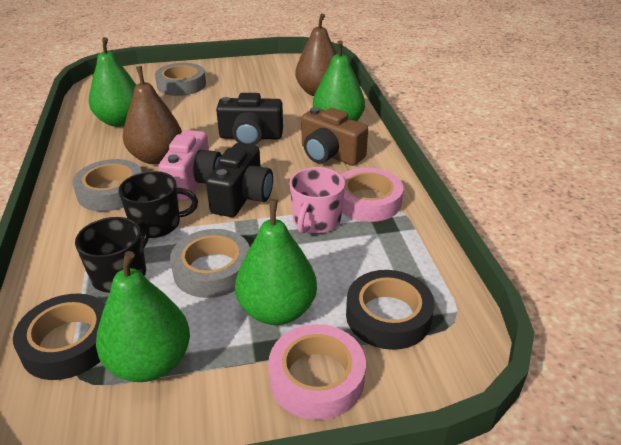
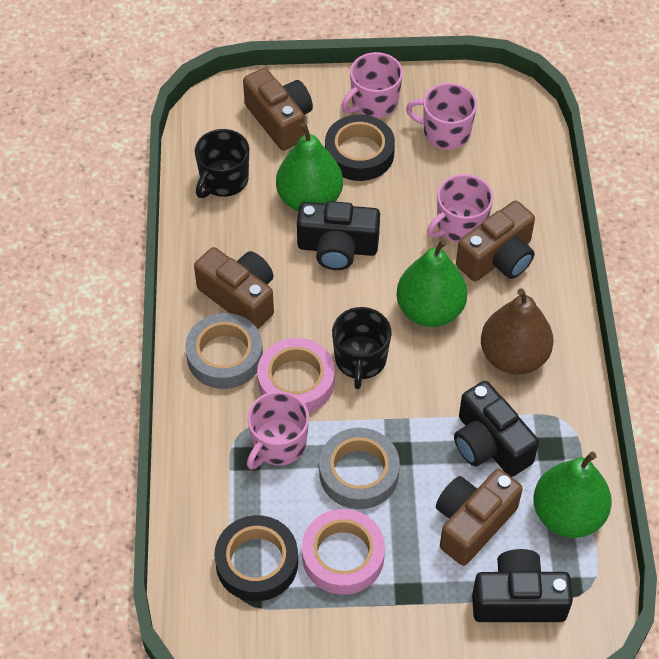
black camera: [206,143,273,217] [216,93,283,145] = 2 -> [297,201,380,270] [454,381,539,477] [472,549,573,622] = 3
brown camera: [301,107,368,166] = 1 -> [194,247,274,329] [243,68,313,151] [436,469,523,566] [456,200,535,281] = 4
brown pear: [123,66,182,164] [295,13,337,96] = 2 -> [481,288,554,375] = 1
green pear: [89,37,136,127] [96,251,190,382] [235,199,317,325] [313,40,365,121] = 4 -> [276,123,343,211] [396,239,468,327] [533,452,612,538] = 3
grey tape: [72,159,142,211] [155,63,206,96] [170,229,250,298] = 3 -> [185,313,263,389] [319,428,400,509] = 2
pink camera: [158,130,222,201] = 1 -> none = 0
pink mug: [289,167,345,234] = 1 -> [247,391,309,469] [341,52,403,118] [406,83,477,149] [427,174,493,243] = 4

